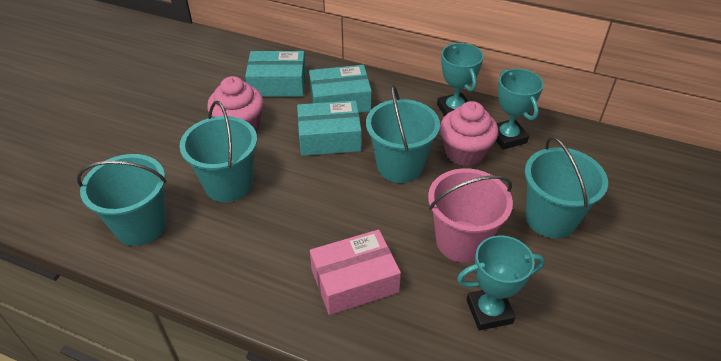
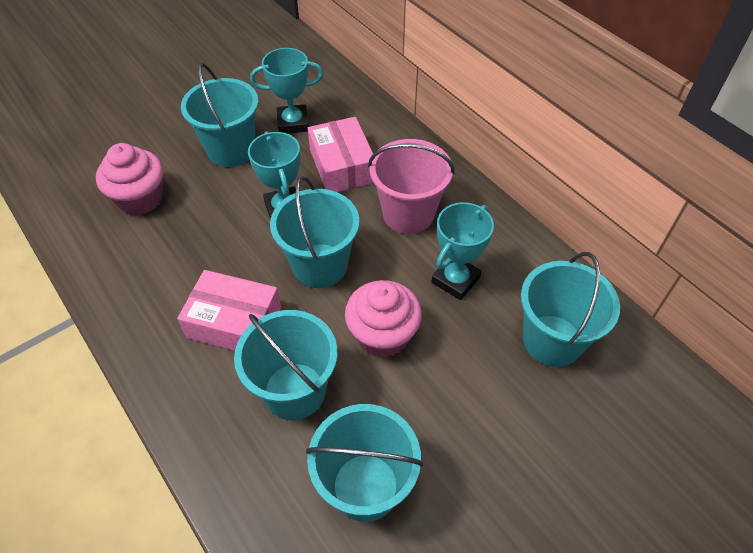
pink box: [310,229,401,315] = 1 -> [177,270,281,351] [308,117,373,192] = 2
turquoise box: [245,51,306,97] [297,100,362,156] [309,65,372,113] = 3 -> none = 0
turquoise bucket: [77,154,167,246] [180,101,257,202] [366,85,440,183] [525,136,608,238] = 4 -> [181,63,258,167] [234,310,338,420] [270,176,359,288] [306,404,423,522] [521,252,620,367] = 5

